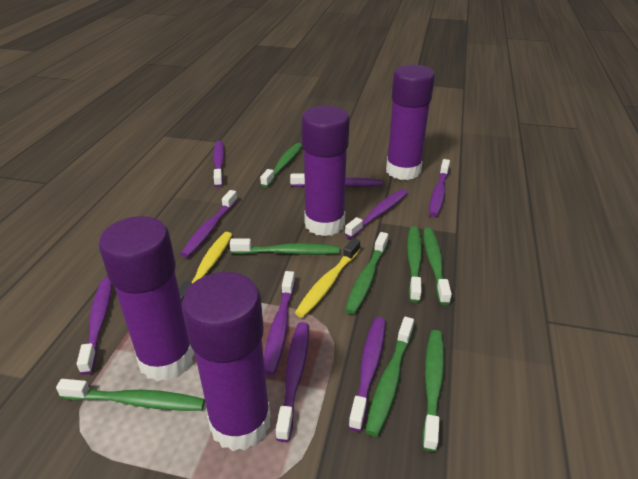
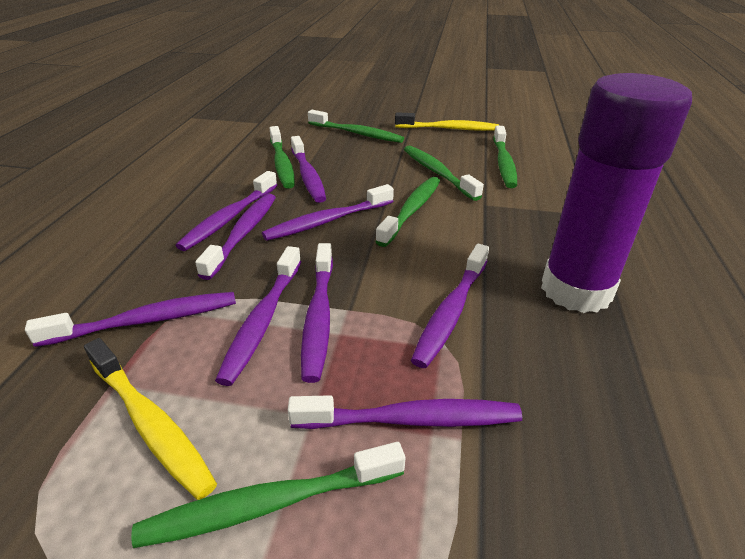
green toothbrush: [56,379,205,411] [230,238,339,255] [260,143,302,188] [345,232,388,314] [365,317,414,437] [407,226,422,303] [422,330,444,452] [423,228,452,305] = 8 -> [131,442,405,548] [269,126,295,189] [308,110,404,143] [375,177,440,247] [404,145,484,201] [493,126,517,188] = 6
purple glue stick: [99,216,194,381] [182,272,271,451] [302,106,350,236] [386,65,435,180] = 4 -> [541,73,692,313] = 1

